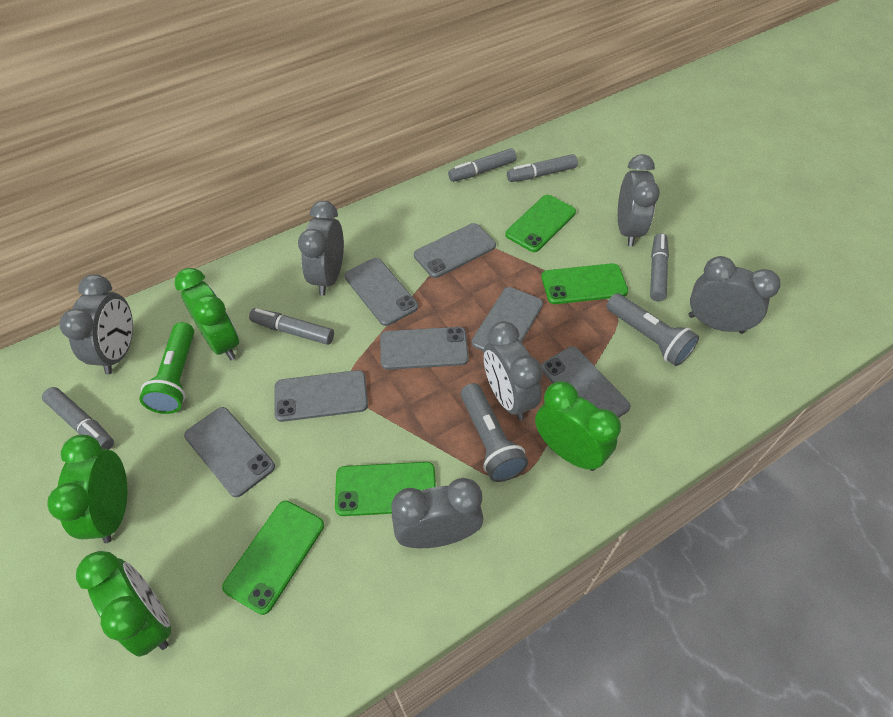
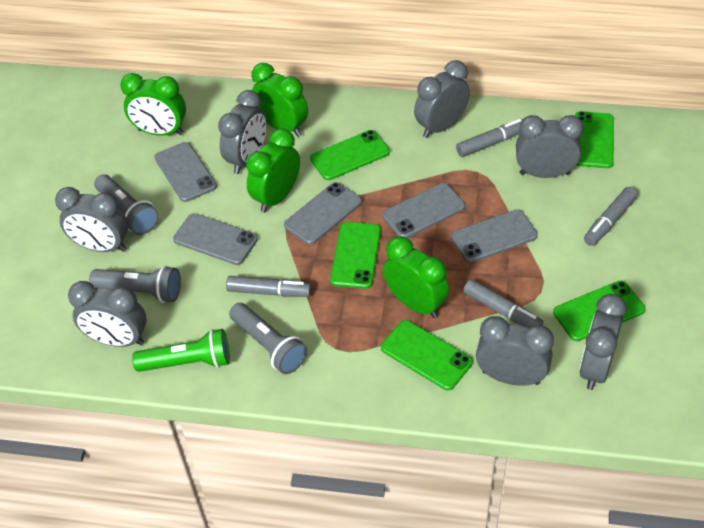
green phone: [222,500,324,615] [335,462,436,516] [505,195,576,252] [541,263,628,304] = 4 -> [310,130,390,180] [330,222,381,289] [381,320,473,390] [553,281,645,341] [575,111,614,168] = 5
grey clock: [59,274,133,374] [298,201,344,296] [391,478,483,548] [483,321,543,420] [618,154,660,246] [689,256,780,334] = 6 -> [55,187,128,252] [68,281,147,347] [218,90,267,174] [414,60,470,138] [476,316,554,386] [516,115,583,178] [579,294,627,390] = 7
grey flashlight: [460,383,528,482] [606,293,699,366] = 2 -> [89,266,181,303] [94,174,159,235] [229,303,308,374] = 3
grey marker: [42,387,114,450] [249,308,334,345] [448,148,517,182] [507,154,578,182] [650,233,669,301] = 5 -> [226,276,311,297] [456,119,523,157] [463,279,544,328] [584,187,638,246] = 4
grey phone: [184,407,275,497] [274,370,368,422] [344,258,418,326] [380,327,469,370] [414,223,496,278] [472,287,543,351] [541,347,631,418] = 7 -> [154,142,217,202] [173,213,258,265] [284,182,362,245] [382,183,465,238] [451,209,538,263] = 5

